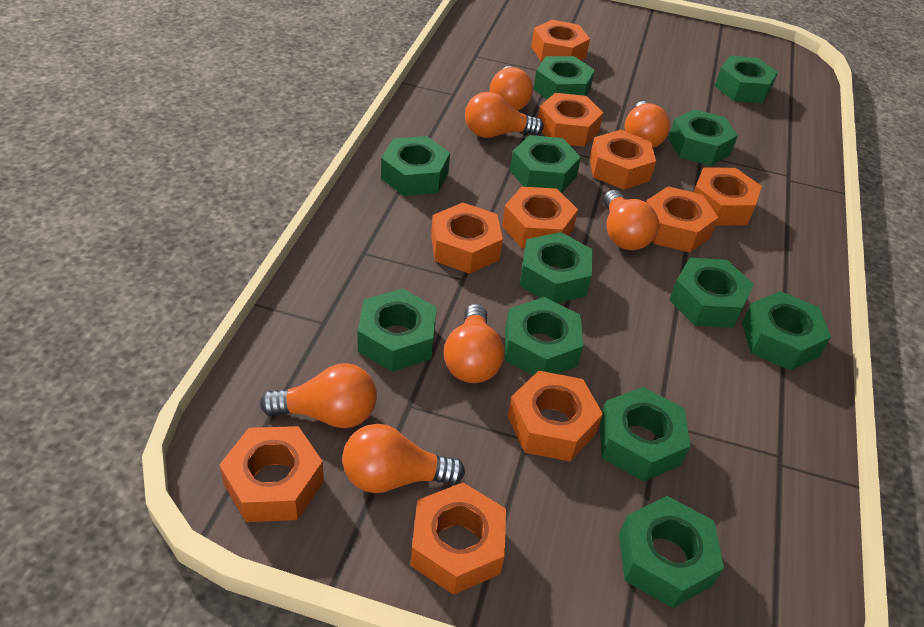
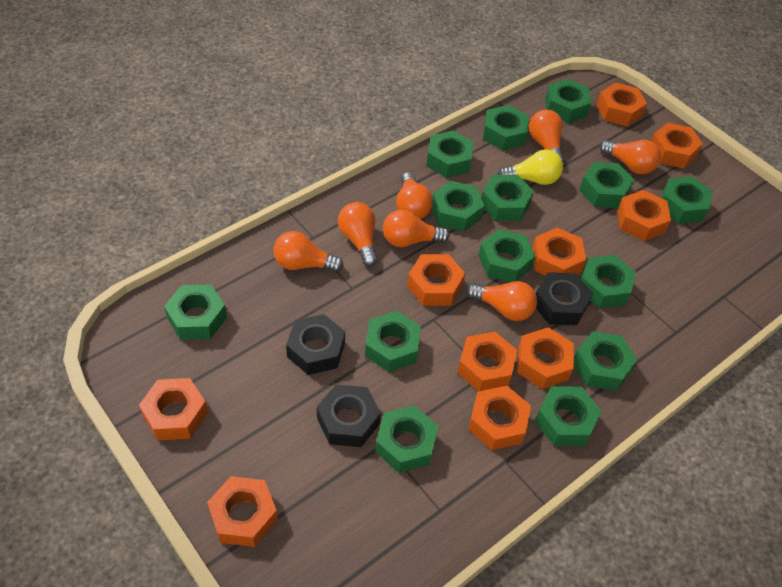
black nut: none = 0 -> [286,314,345,375] [317,384,381,447] [536,272,593,325] = 3
green nut: [358,288,437,372] [381,136,450,196] [505,297,583,376] [510,135,581,193] [519,232,593,303] [533,56,595,99] [599,387,690,482] [619,496,724,608] [668,109,738,166] [669,258,754,328] [715,56,778,103] [742,291,831,371] = 12 -> [164,284,227,340] [365,311,421,372] [375,406,438,473] [426,130,474,178] [432,181,484,232] [478,229,535,282] [481,175,534,221] [483,105,529,150] [535,386,601,446] [545,79,591,123] [574,331,637,391] [579,162,634,208] [581,255,636,308] [661,177,713,224] = 14
yellow light bulb: none = 0 -> [498,149,563,185] = 1

